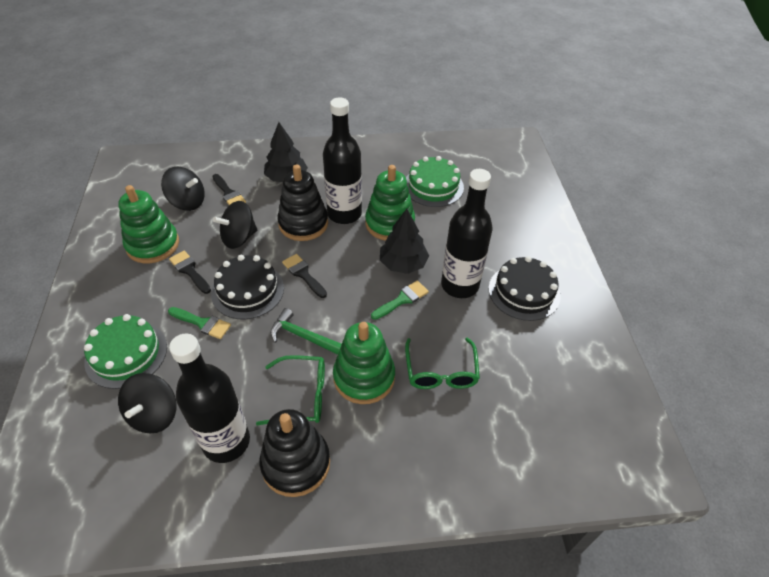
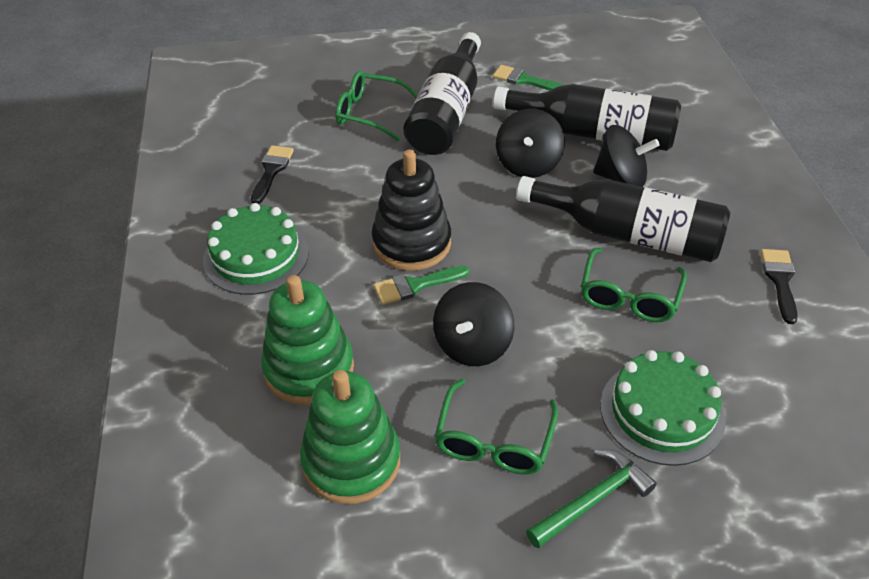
black brush: [169,251,211,294] [212,174,246,205] [282,254,327,298] = 3 -> [251,145,294,204] [760,249,798,324] = 2
black cake: [211,255,284,319] [489,256,561,321] = 2 -> none = 0
black stacking toy: [260,409,330,497] [277,164,328,241] = 2 -> [372,150,451,271] = 1
black tree: [264,122,308,182] [380,209,429,274] = 2 -> none = 0
green glasses: [256,355,325,425] [405,338,480,389] = 2 -> [335,71,418,141] [435,379,558,474] [581,248,687,322] = 3
green stacking toy: [118,185,179,263] [333,322,395,404] [365,165,415,241] = 3 -> [261,275,354,405] [300,370,400,504] = 2

